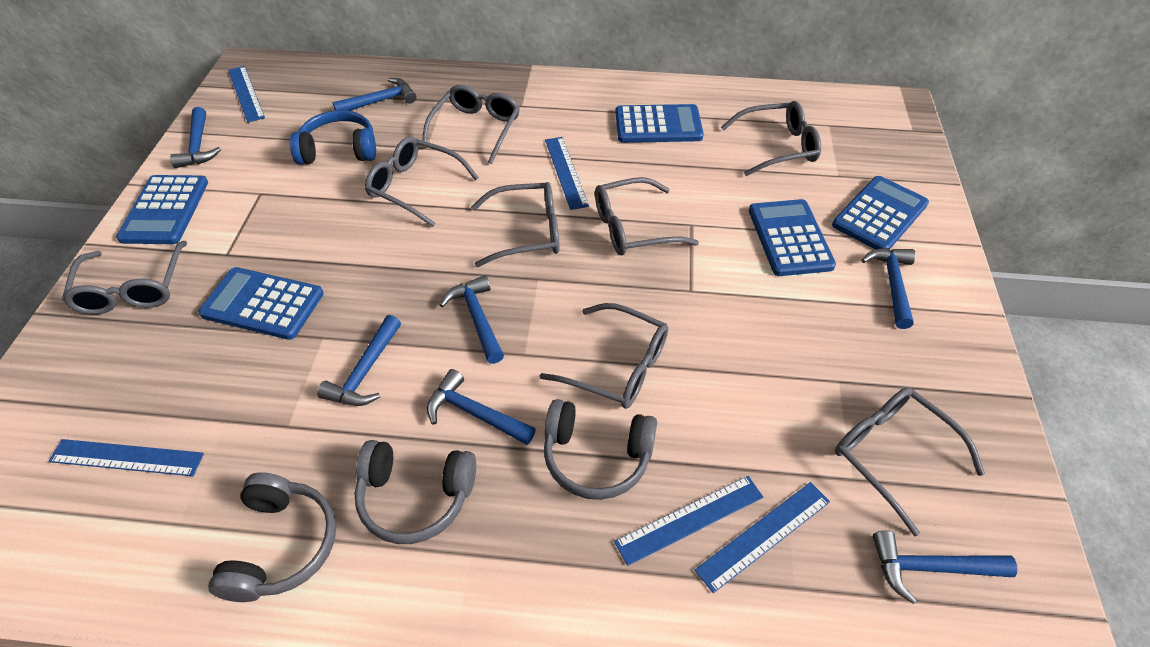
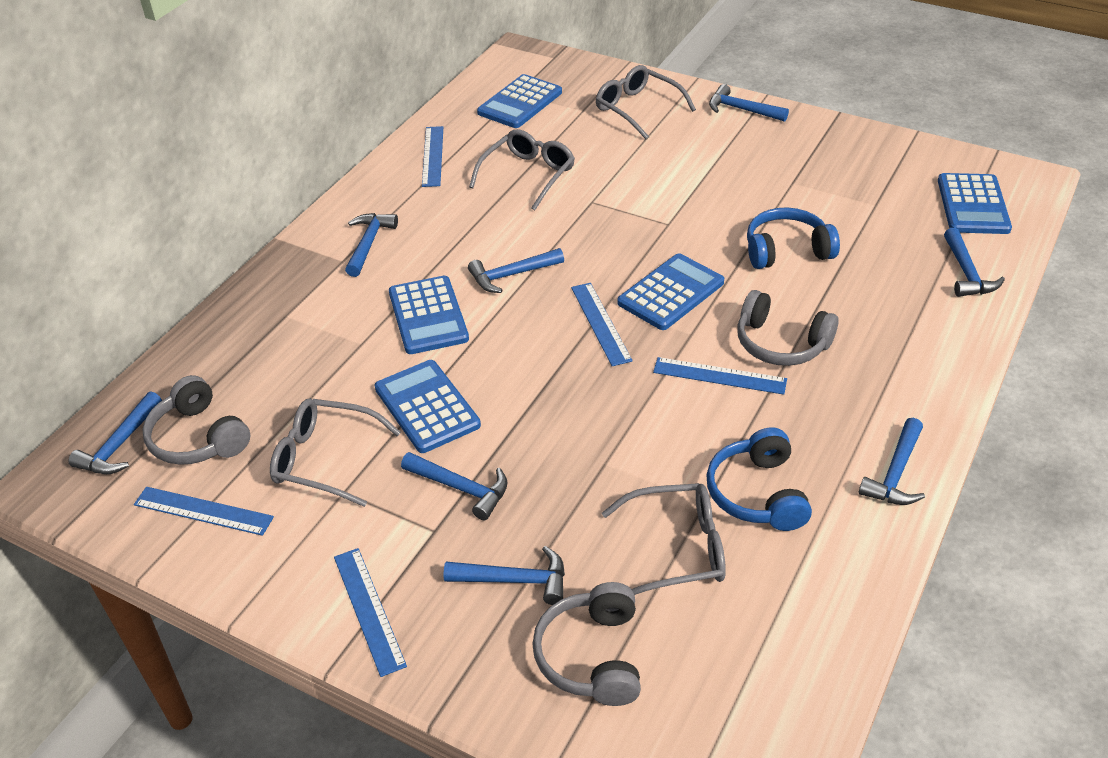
blue hammer: [170,107,221,168] [317,315,401,406] [333,78,417,111] [427,369,536,445] [440,275,504,364] [862,248,916,329] [873,530,1017,604] = 7 -> [68,391,162,474] [345,213,398,277] [401,452,508,520] [443,546,565,605] [468,248,564,293] [709,84,789,122] [859,418,925,505] [944,228,1005,297] = 8
blue headphones: [290,110,376,165] = 1 -> [706,428,812,531] [747,207,840,269] = 2
grey glasses: [62,241,187,314] [365,137,479,227] [422,85,520,164] [471,182,560,267] [540,303,668,409] [595,177,699,255] [721,101,821,176] [835,387,985,536] = 8 -> [270,398,401,507] [469,129,575,210] [596,65,696,139] [602,483,726,595] = 4

